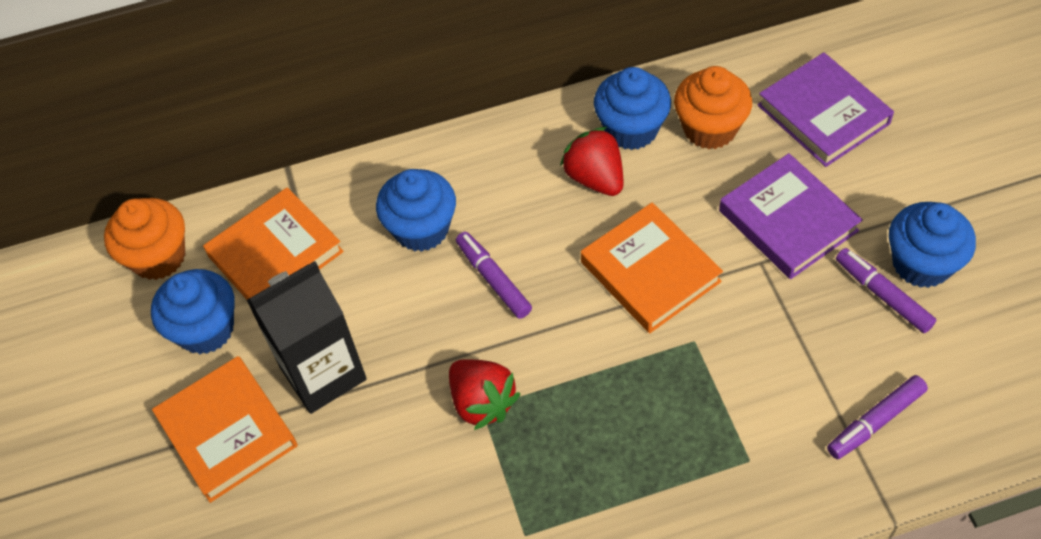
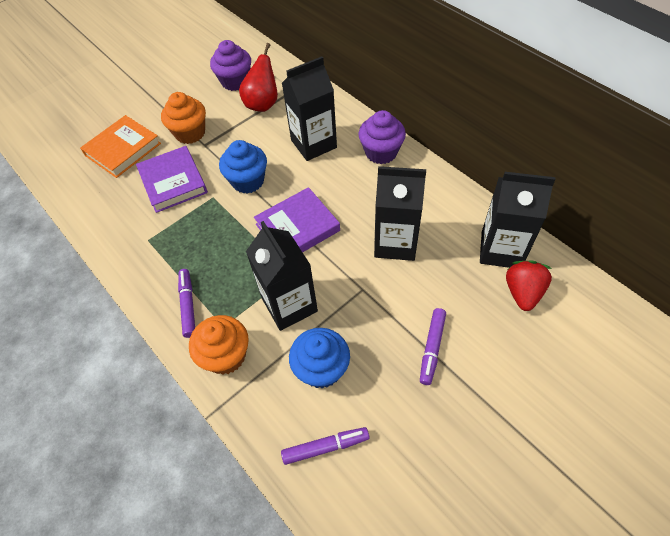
black carton: [246,261,367,414] = 1 -> [246,221,318,331] [282,57,337,161] [374,166,426,261] [480,172,556,268] = 4
blue cupcake: [151,269,235,354] [376,169,456,252] [594,67,671,150] [889,202,976,288] = 4 -> [219,140,267,194] [289,328,350,388] = 2
orange book: [152,356,297,503] [203,187,344,299] [581,202,723,333] = 3 -> [80,115,161,178] = 1
purple cupcake: none = 0 -> [210,40,251,91] [359,110,406,164] = 2
red pear: none = 0 -> [239,43,278,112] = 1
red strawberry: [449,359,520,430] [560,127,623,196] = 2 -> [506,261,552,311] = 1

